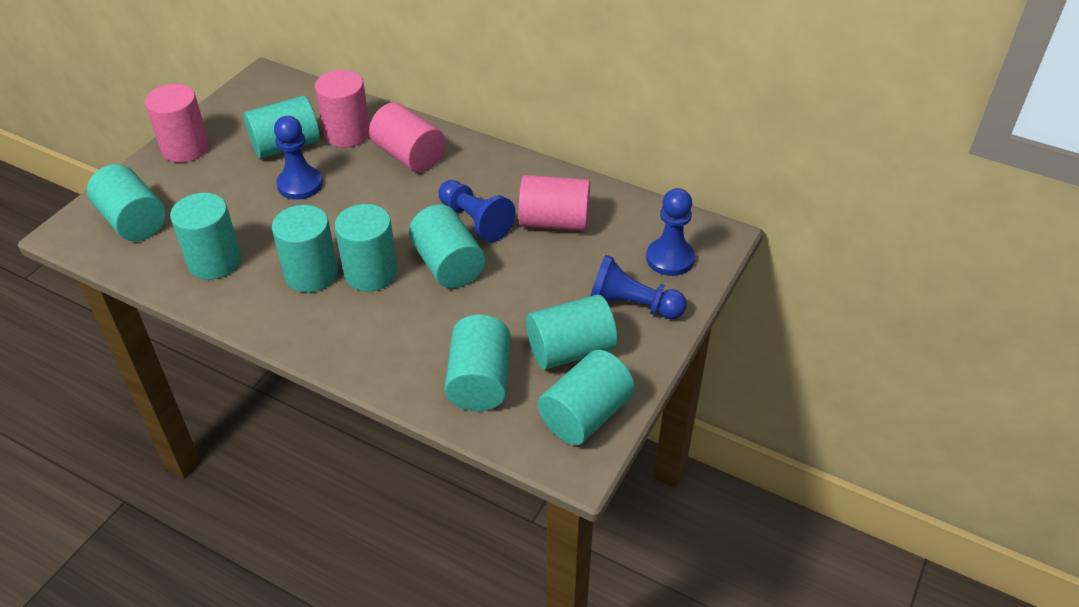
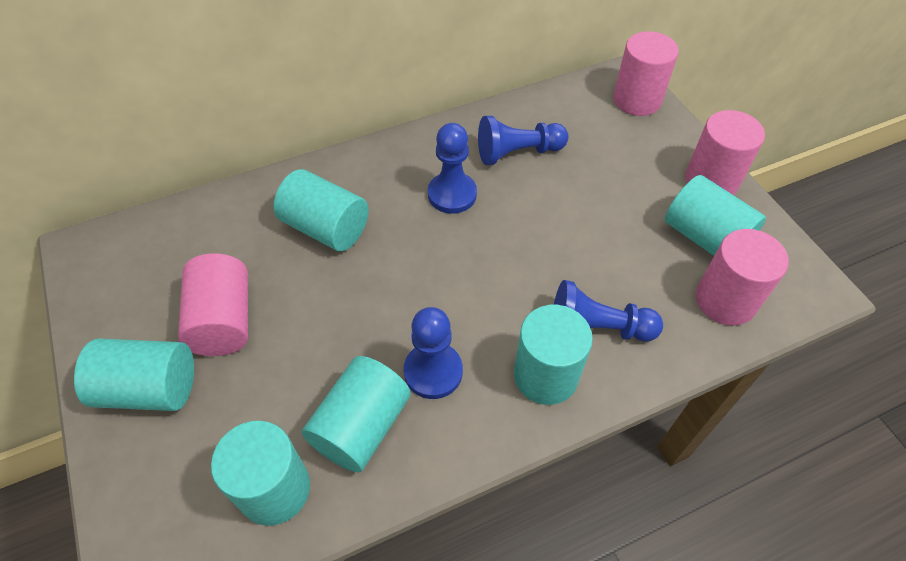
turquoise cylinder: [87,164,166,241] [170,193,241,280] [244,96,320,159] [272,205,338,293] [334,204,398,291] [409,204,485,288] [445,315,511,411] [526,294,617,370] [538,350,635,445] = 9 -> [74,338,194,411] [211,421,310,526] [273,169,369,251] [302,356,411,472] [514,305,593,405] [665,175,766,256] = 6

